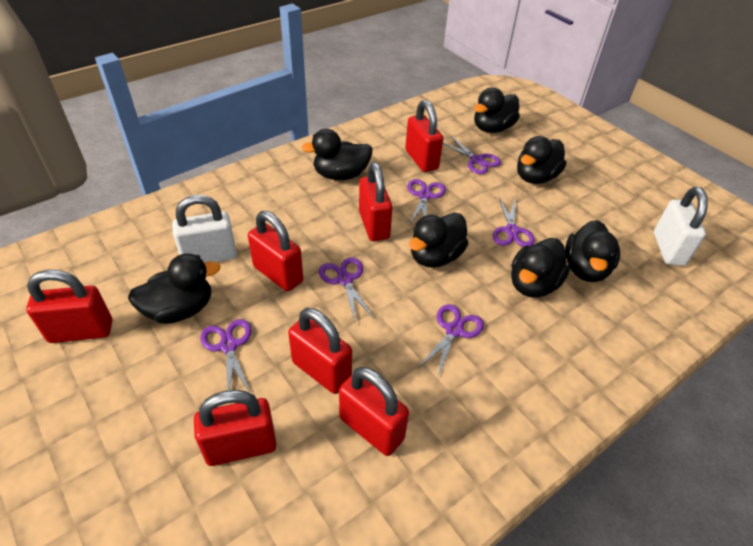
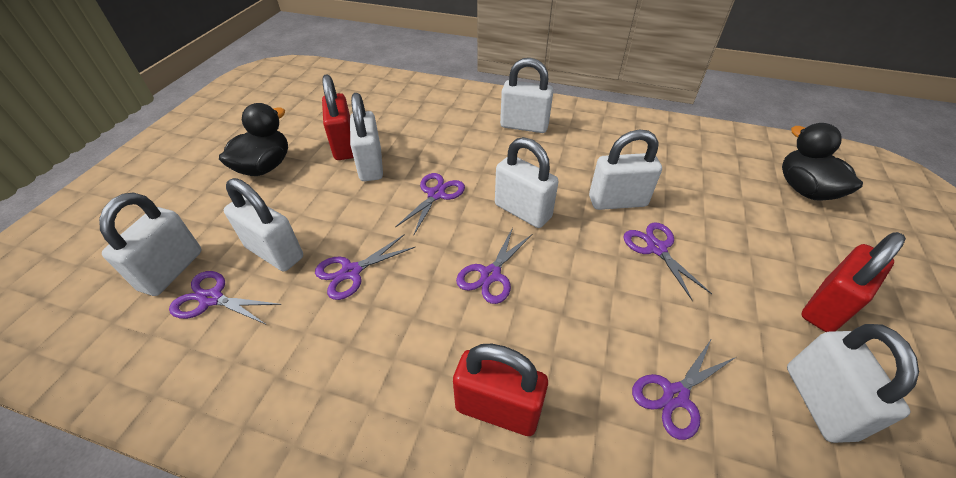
black duck: [128,253,221,324] [301,129,373,180] [409,213,469,268] [474,88,520,133] [511,238,570,298] [517,136,567,184] [565,220,620,282] = 7 -> [219,103,288,176] [782,123,863,201] = 2
red padlock: [26,270,112,343] [194,390,277,466] [248,211,303,292] [288,308,352,394] [339,367,409,456] [359,162,393,241] [405,100,443,172] = 7 -> [322,74,354,160] [453,344,548,436] [801,232,906,332] = 3
white padlock: [172,195,237,263] [654,187,708,266] = 2 -> [99,193,202,296] [224,178,303,271] [350,93,383,181] [495,137,559,228] [500,58,553,133] [589,130,662,210] [787,324,919,443] = 7

